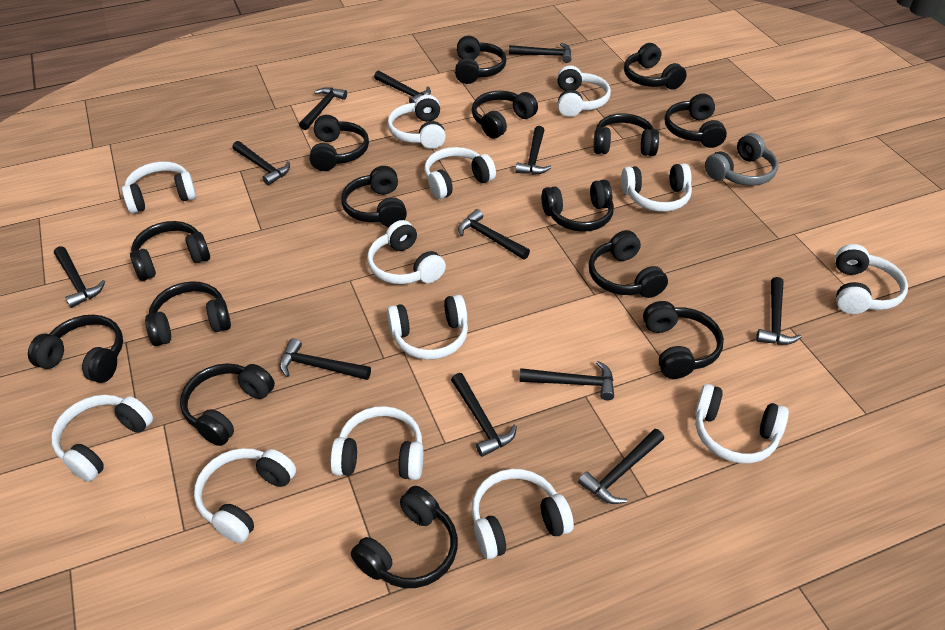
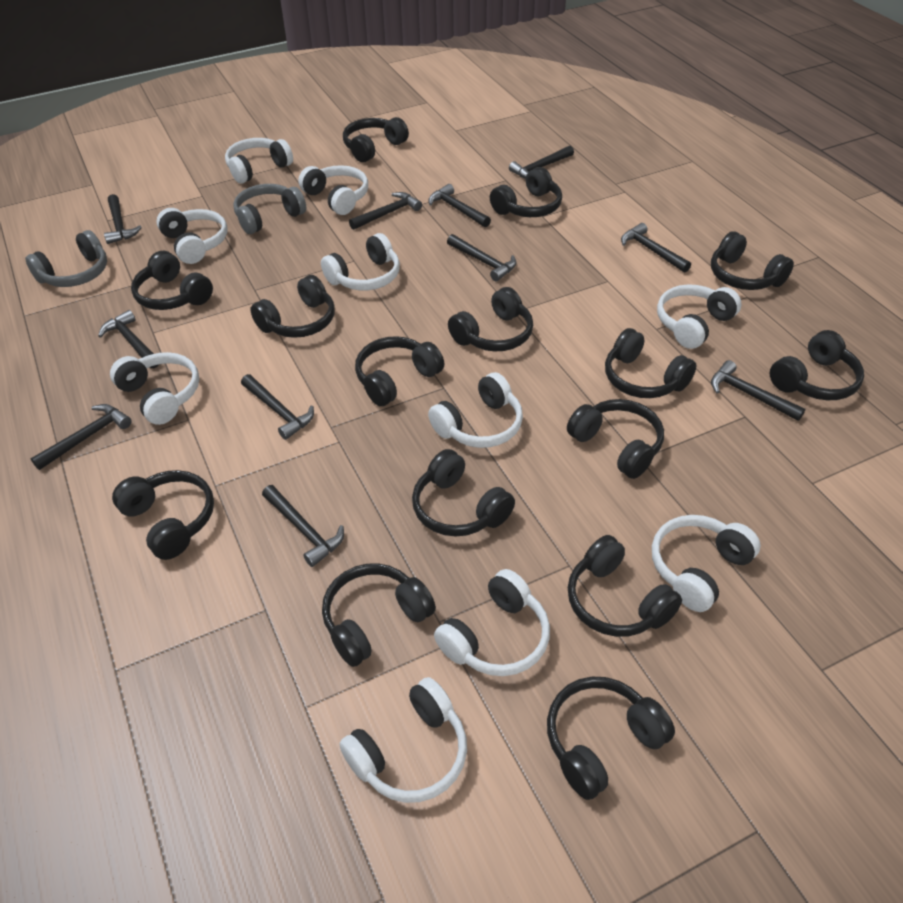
black hammer: [54,246,105,308] [232,141,290,186] [279,338,371,380] [299,87,347,130] [374,71,431,103] [451,373,517,457] [458,209,530,259] [509,43,571,63] [515,126,552,175] [519,361,614,400] [578,429,664,504] [756,277,801,345] = 12 -> [30,404,132,470] [98,310,158,368] [104,194,142,244] [241,374,314,440] [262,485,344,567] [349,192,422,230] [428,184,491,227] [447,234,516,281] [509,146,574,179] [621,223,691,272] [711,360,805,421] = 11
grey headphones: [705,133,778,186] = 1 -> [25,230,107,287] [233,184,306,234] = 2
white headphones: [51,395,153,482] [122,161,196,213] [194,448,296,543] [330,406,423,480] [367,220,446,284] [387,95,446,149] [387,295,468,360] [424,147,496,199] [472,469,574,559] [557,65,611,117] [621,163,692,212] [695,384,789,463] [835,244,908,314] = 13 -> [110,352,199,425] [156,208,227,264] [225,138,293,184] [298,165,368,215] [321,233,400,290] [339,677,467,803] [428,372,523,448] [434,569,550,676] [652,515,761,612] [657,284,742,349] = 10

